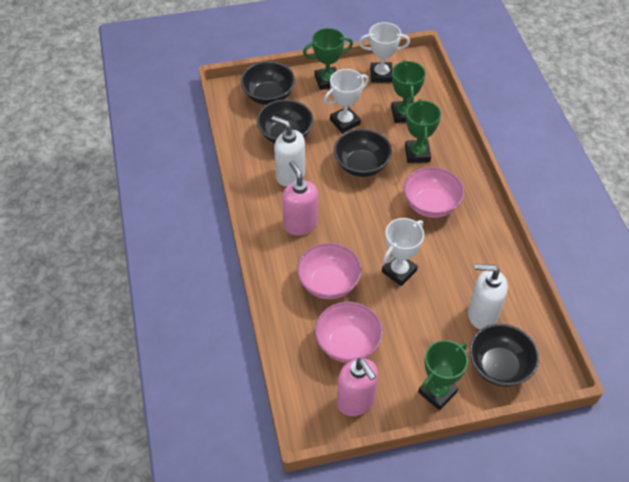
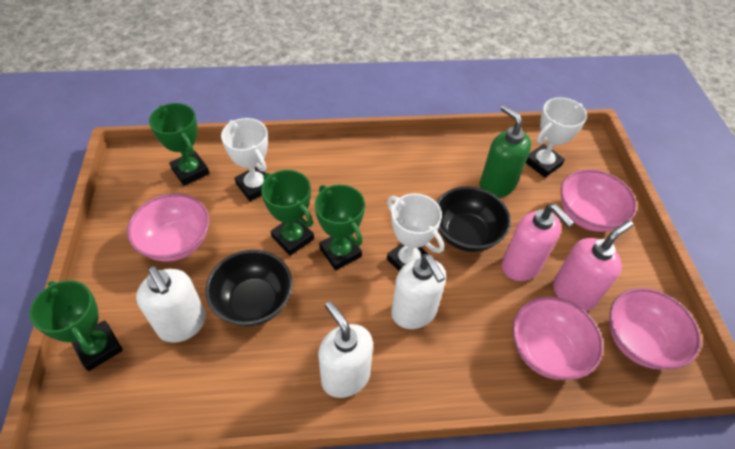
black bowl: [241,61,295,105] [257,99,313,144] [334,129,392,177] [469,324,539,387] = 4 -> [205,250,293,327] [437,186,511,252] = 2
green soap dispenser: none = 0 -> [480,105,531,198] = 1
pink bowl: [297,243,362,299] [315,302,383,363] [404,167,464,218] = 3 -> [127,194,209,261] [513,297,603,380] [561,169,637,232] [610,288,701,369] = 4
white soap dispenser: [272,116,305,187] [468,264,508,330] = 2 -> [136,266,206,343] [318,301,373,398] [391,254,446,329] = 3

